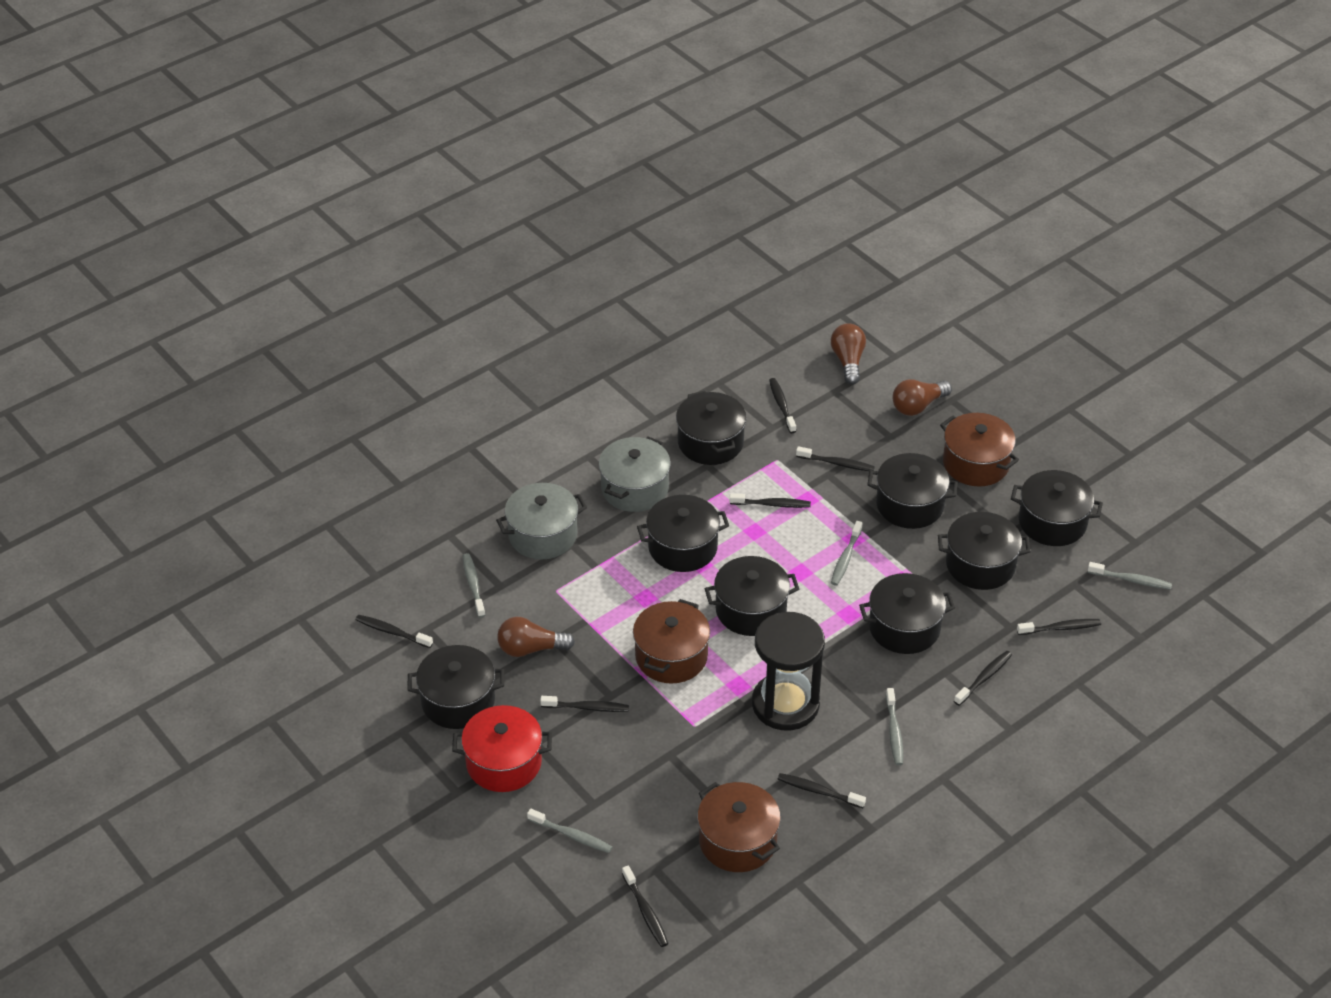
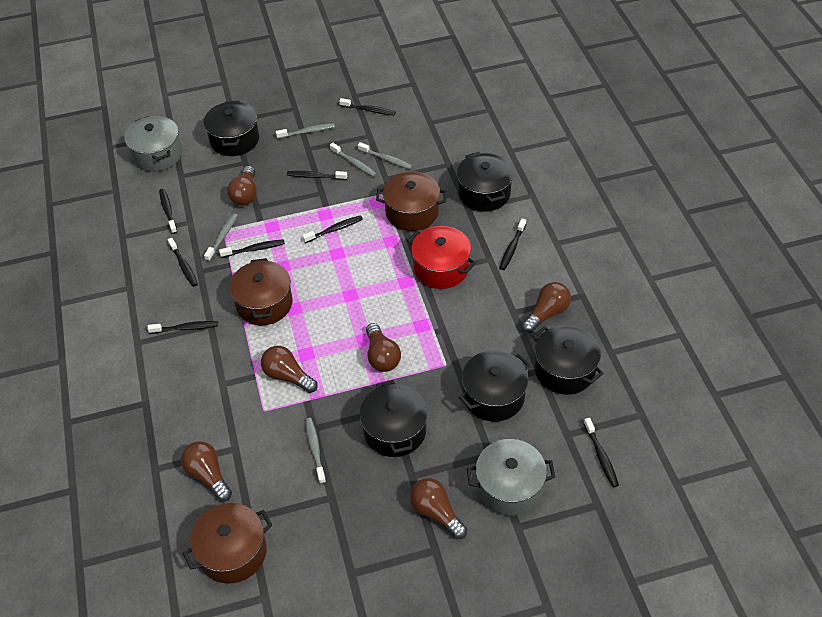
black hourglass: [752,612,825,730] = 1 -> none = 0
black pot: [407,645,504,729] [637,495,729,572] [676,390,747,465] [705,556,799,636] [859,573,955,654] [867,453,958,529] [938,512,1031,590] [1011,470,1103,546] = 8 -> [204,100,259,156] [360,380,428,457] [457,152,514,212] [459,350,530,422] [532,325,604,395] = 5
brown light bulb: [497,617,575,657] [831,323,866,385] [893,379,952,416] = 3 -> [181,441,232,502] [227,166,257,206] [261,346,318,393] [366,323,401,372] [410,478,467,539] [522,282,571,333] = 6

